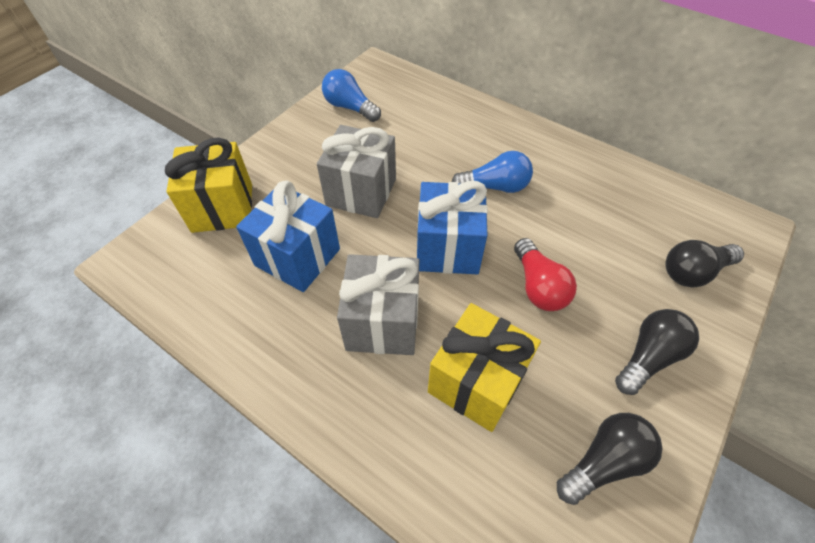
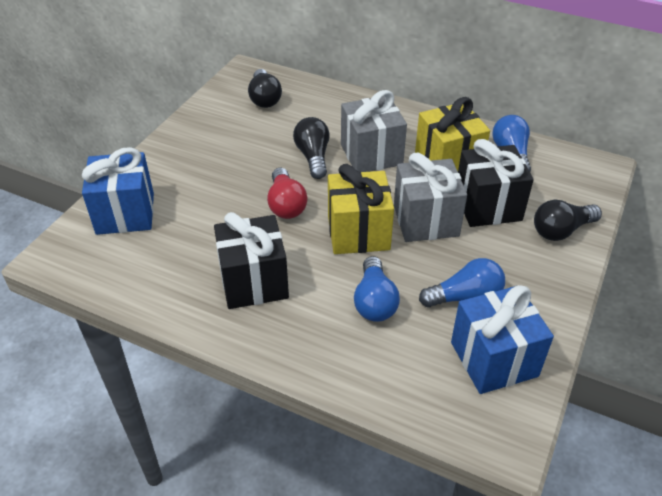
black gift: none = 0 -> [214,212,289,309] [458,139,534,227] = 2
blue light bulb: [322,69,381,122] [452,151,533,193] = 2 -> [354,256,400,322] [419,258,505,308] [492,115,531,172] = 3

